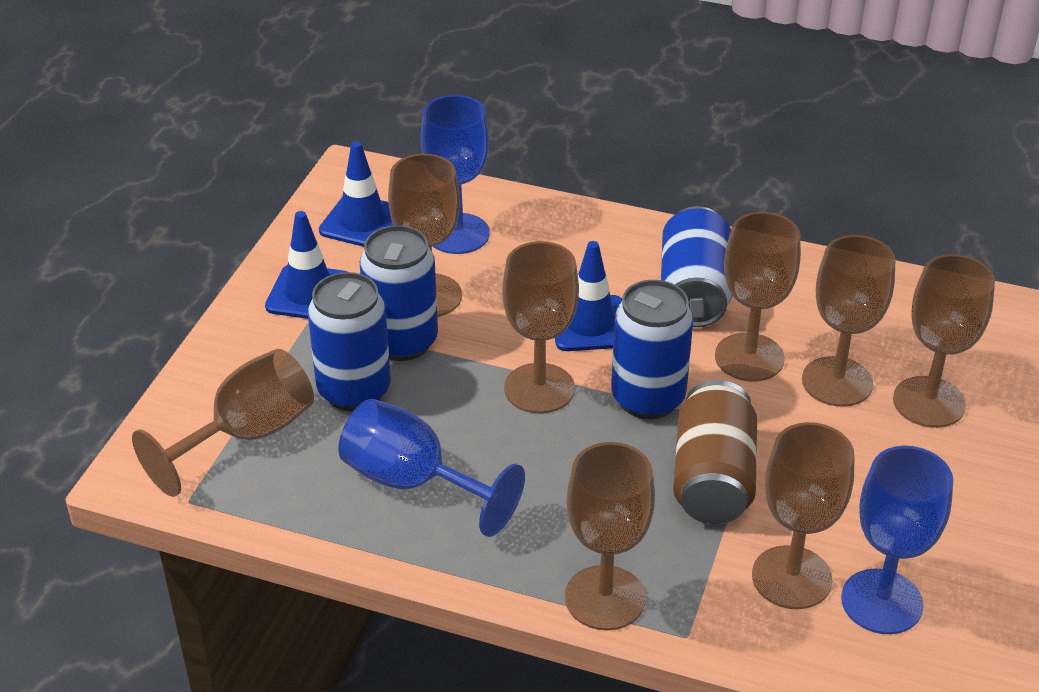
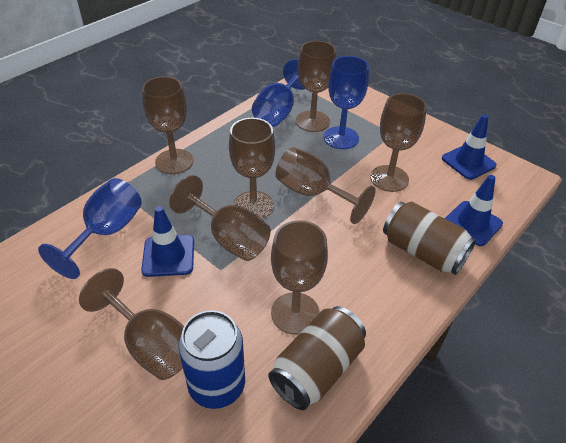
blue can: [308,272,391,412] [360,225,438,361] [611,280,693,419] [661,206,732,327] = 4 -> [178,310,245,409] = 1
brown can: [673,380,757,524] = 1 -> [268,306,366,410] [383,202,476,275] = 2

